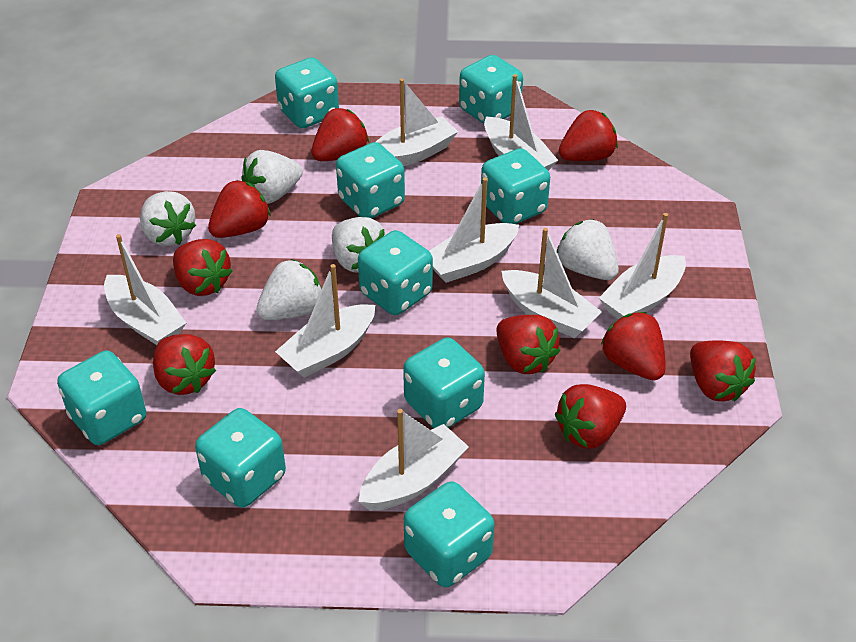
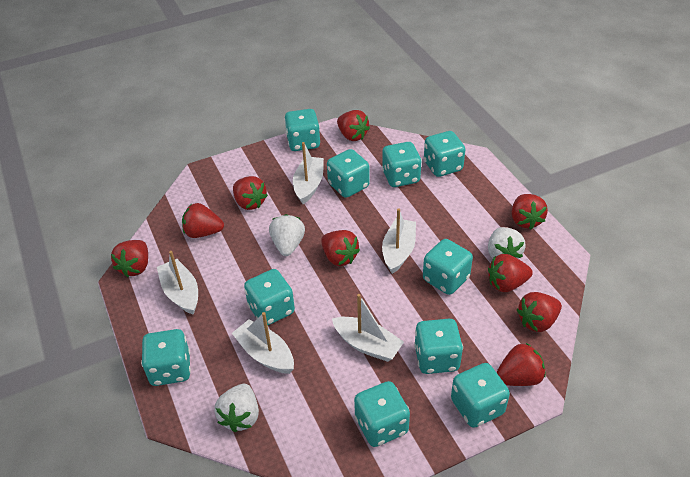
turquoise dice: [57,350,146,445] [195,408,286,508] [275,57,339,128] [336,142,405,219] [358,230,433,315] [403,337,485,428] [404,481,495,587] [459,55,523,124] [481,148,550,224] = 9 -> [141,329,191,386] [244,269,295,325] [284,109,320,151] [327,149,370,198] [354,381,410,447] [382,142,422,187] [414,319,463,374] [423,239,473,295] [424,131,465,177] [451,363,510,428] = 10
white boat: [104,234,186,345] [275,264,375,378] [359,409,469,511] [376,79,458,166] [429,178,519,283] [484,74,558,171] [502,228,602,338] [599,213,686,319] = 8 -> [157,251,198,315] [232,312,294,374] [293,142,324,204] [332,294,404,362] [382,208,416,274] = 5
white strawberry: [140,191,196,246] [241,150,303,204] [256,259,322,320] [332,217,386,272] [557,219,619,280] = 5 -> [214,384,259,432] [269,214,305,256] [488,227,526,259] = 3

